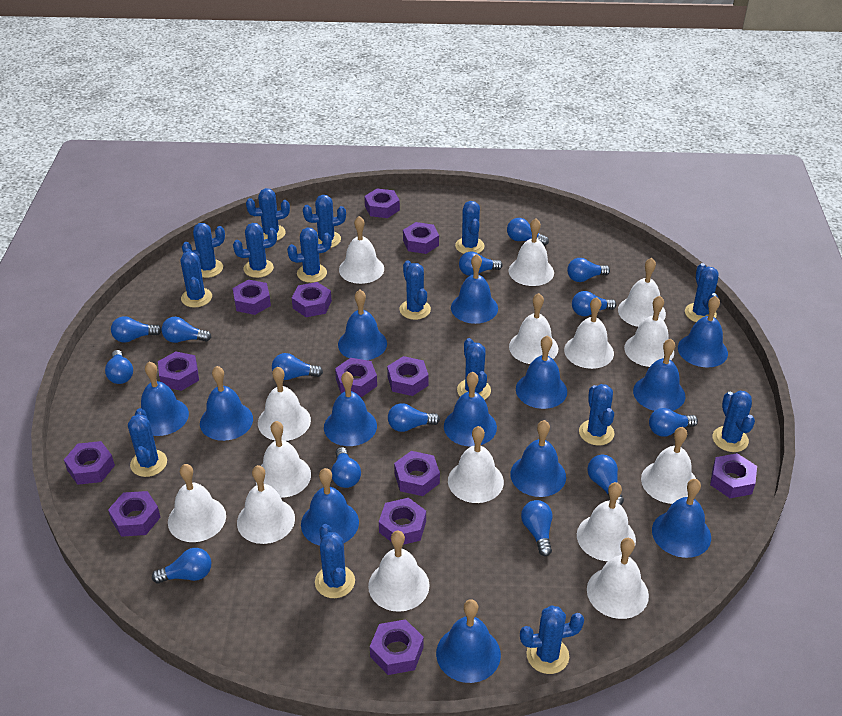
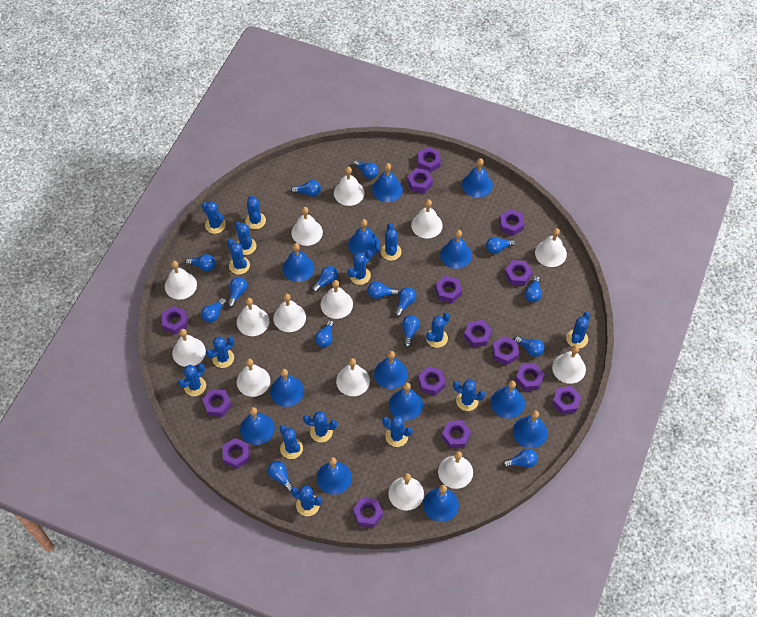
blue light bulb: [105,350,133,384] [111,316,162,343] [152,548,211,583] [162,317,211,343] [272,353,323,380] [331,447,361,488] [388,403,440,432] [459,252,503,276] [507,218,549,246] [521,500,552,556] [567,258,610,282] [572,291,617,316] [587,455,624,505] [649,408,698,437] = 14 -> [185,254,215,271] [201,298,226,323] [227,277,247,307] [268,461,294,492] [291,180,321,197] [312,266,338,292] [315,320,334,347] [353,160,379,179] [367,282,400,299] [394,287,416,317] [402,315,420,347] [486,237,515,254] [503,449,537,468] [514,336,545,357] [525,276,542,302] = 15
purple nut: [64,441,115,485] [108,491,161,537] [158,351,199,391] [233,280,271,315] [292,282,332,317] [335,358,377,397] [364,189,400,218] [370,619,424,675] [379,498,426,545] [387,356,429,396] [394,451,440,496] [403,222,439,254] [710,453,757,498] = 13 -> [162,306,187,335] [202,389,232,417] [223,438,250,469] [353,498,383,528] [407,168,433,193] [418,147,441,173] [418,366,446,396] [435,276,462,303] [442,420,471,449] [464,320,492,347] [492,336,519,366] [499,209,525,236] [504,260,533,286] [515,363,544,391] [552,386,581,415] = 15
white bell: [168,464,226,542] [237,465,295,544] [256,421,311,498] [258,366,311,441] [339,216,384,284] [368,531,430,612] [448,426,504,503] [509,219,554,286] [509,293,558,364] [564,297,614,369] [577,482,636,561] [587,538,649,619] [618,258,666,327] [624,296,674,367] [641,427,696,504] = 15 -> [165,261,197,300] [172,329,206,367] [237,298,269,336] [237,358,270,397] [273,294,306,332] [291,207,323,246] [321,280,353,319] [334,167,365,206] [336,358,370,396] [388,473,424,511] [411,199,443,239] [438,451,473,489] [535,228,567,267] [552,345,586,384] = 14

